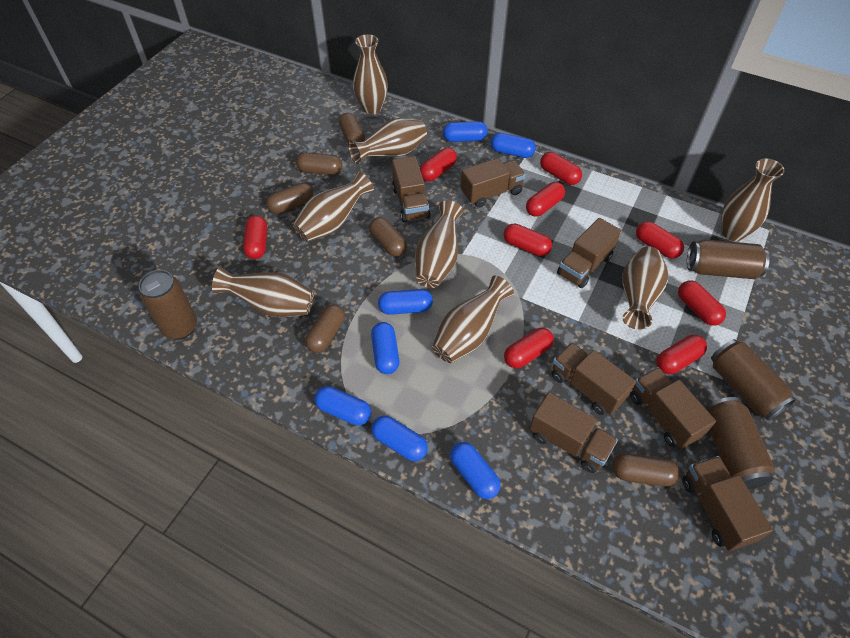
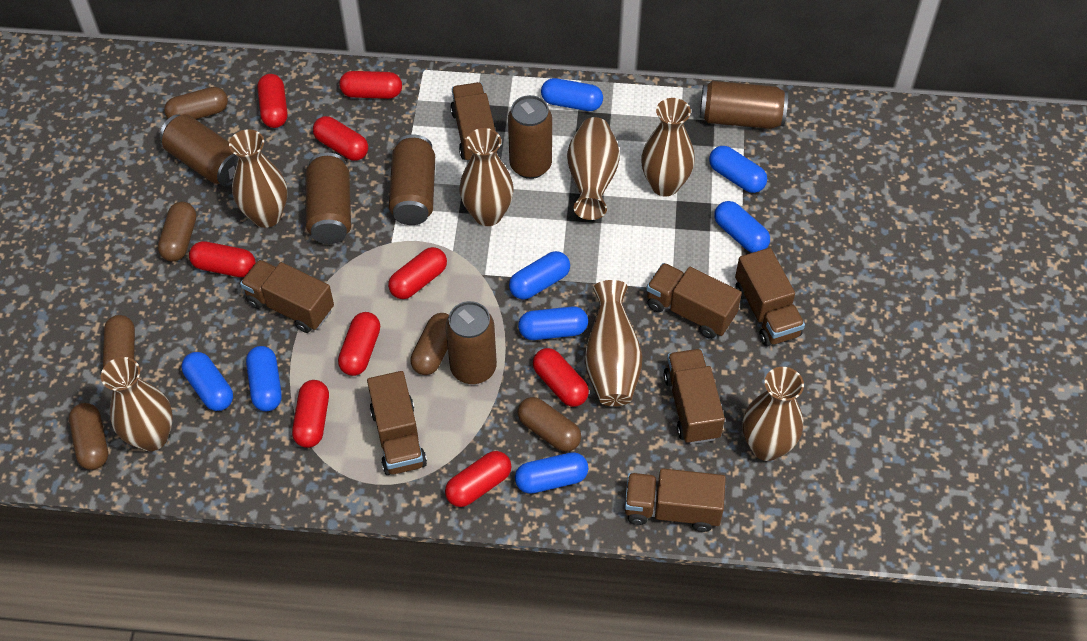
blue capsule: [314,386,371,426] [371,322,399,374] [371,416,428,461] [378,289,433,315] [443,121,488,142] [450,442,501,499] [491,133,536,158] = 7 -> [182,352,233,411] [246,346,282,411] [509,251,570,300] [515,452,588,494] [518,306,588,340] [541,78,603,111] [709,146,767,193] [714,201,770,253] = 8
brown can: [139,270,197,340] [687,239,770,279] [705,397,775,489] [711,339,796,421] = 4 -> [160,114,238,187] [305,153,351,244] [389,135,435,225] [445,301,497,384] [508,95,552,179] [700,81,788,129] = 6
brown vase: [212,267,314,317] [293,171,374,242] [348,118,427,164] [353,34,388,114] [415,200,463,288] [432,276,514,363] [622,246,668,330] [721,158,785,241] = 8 -> [101,357,173,451] [229,129,287,228] [460,128,514,226] [567,117,620,220] [585,280,643,406] [641,98,695,196] [743,367,804,461] = 7

